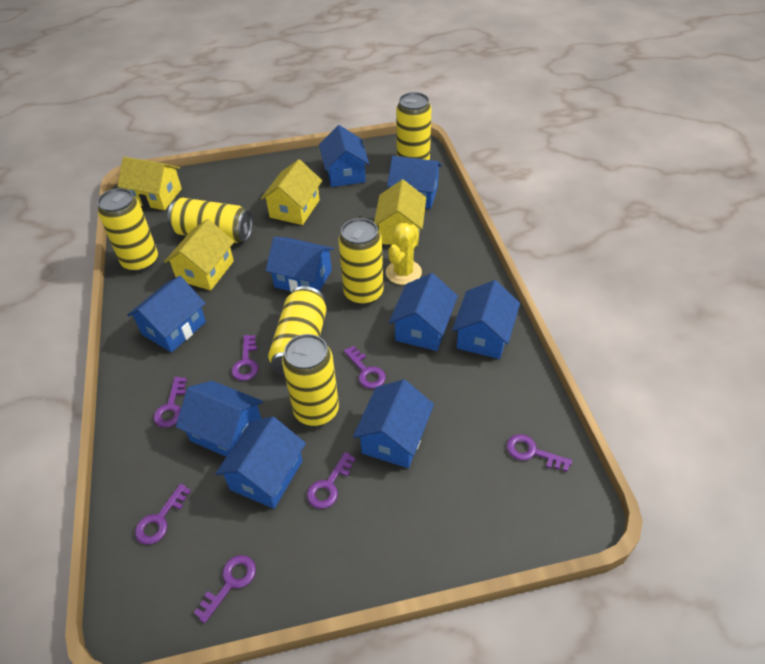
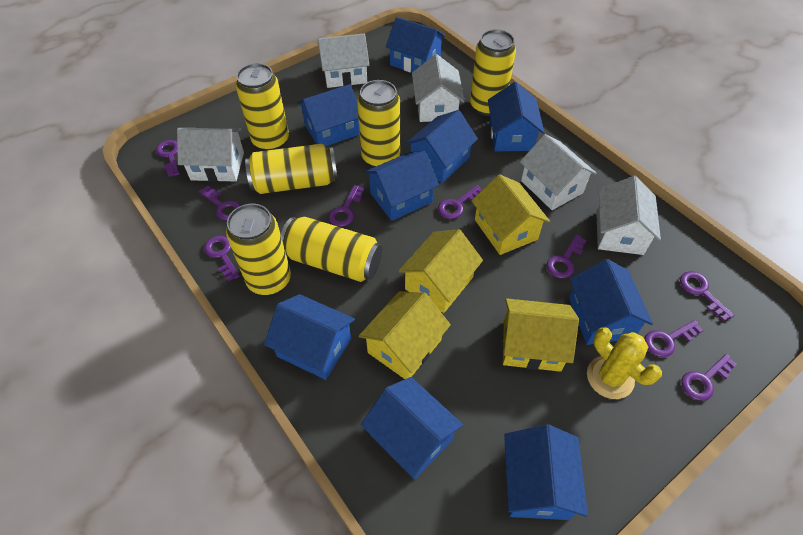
purple key: [135,484,191,545] [153,377,187,428] [194,555,256,623] [231,335,258,381] [307,452,356,509] [344,346,386,389] [507,434,572,472] = 7 -> [156,140,180,177] [199,186,241,221] [204,236,240,281] [329,185,364,227] [438,185,482,219] [547,235,586,278] [645,320,703,357] [680,271,734,321] [681,354,737,401] = 9
white house: none = 0 -> [177,128,244,182] [318,33,369,88] [412,54,465,122] [520,134,597,210] [596,176,661,255] = 5

